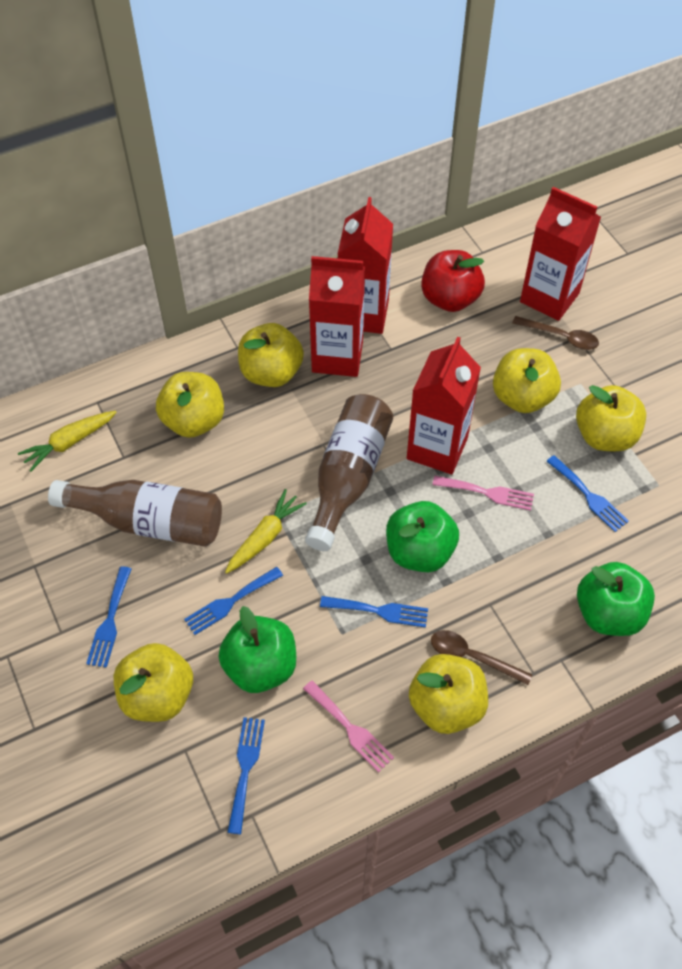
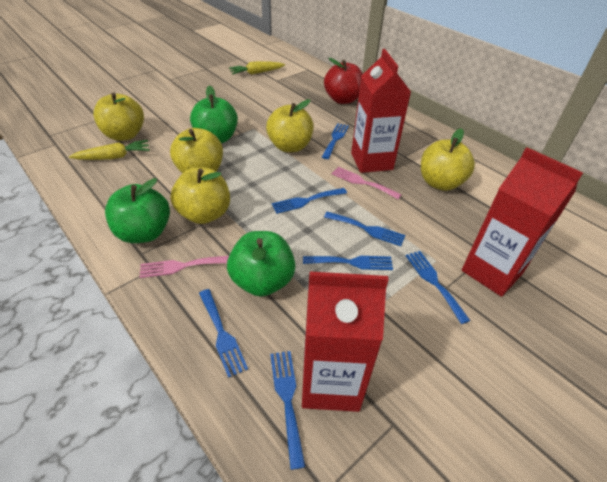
blue fork: [86,566,131,668] [184,567,283,635] [227,717,265,834] [320,596,428,628] [546,455,629,532] = 5 -> [199,289,248,378] [270,351,305,470] [272,188,347,214] [303,256,393,270] [322,123,349,159] [324,212,405,246] [406,251,471,324] = 7
brown bottle: [48,480,222,547] [305,394,393,551] = 2 -> none = 0
brown spoon: [431,630,532,685] [512,316,599,350] = 2 -> none = 0
red carton: [309,256,365,377] [338,197,393,334] [407,337,481,474] [520,187,601,321] = 4 -> [302,272,388,412] [351,49,411,173] [462,147,583,297] = 3
yellow apple: [114,643,193,722] [156,372,224,438] [238,323,304,387] [409,654,488,734] [493,348,561,413] [576,385,646,451] = 6 -> [93,93,144,141] [170,128,223,173] [170,167,230,224] [266,99,314,152] [421,128,475,191] = 5

